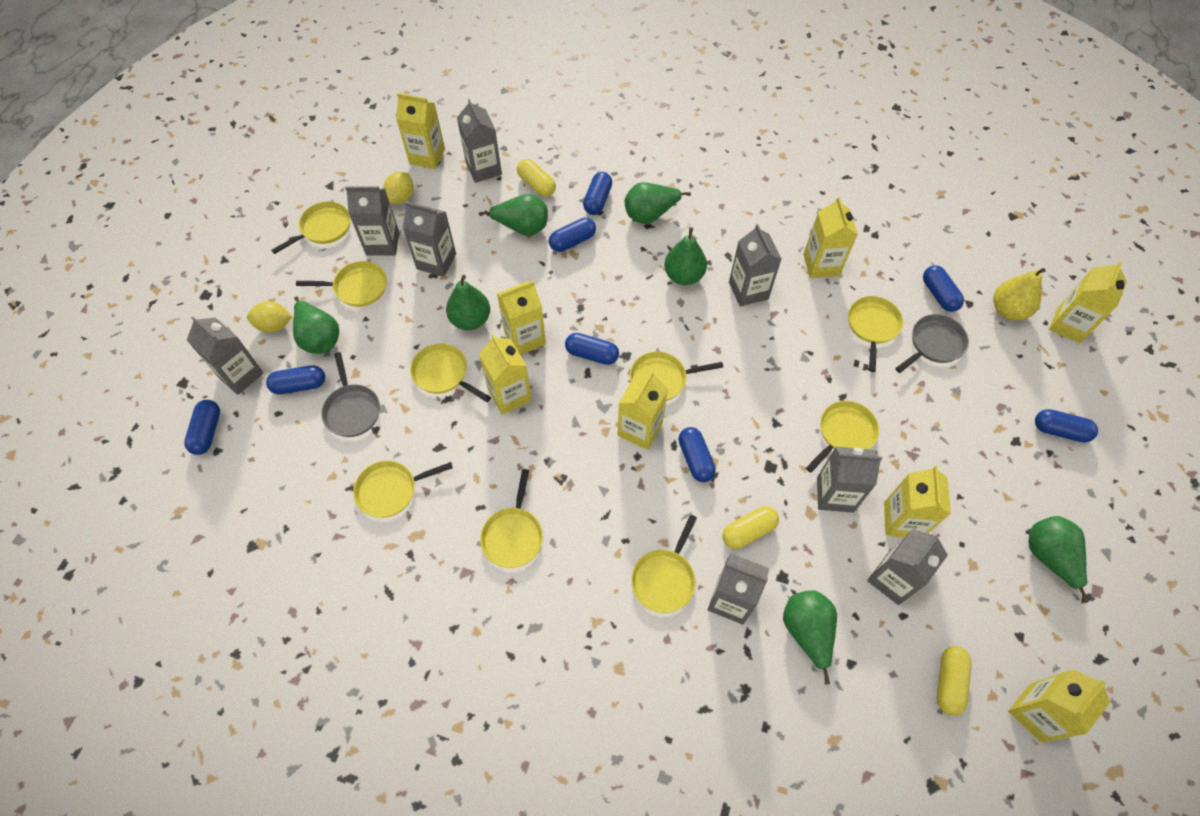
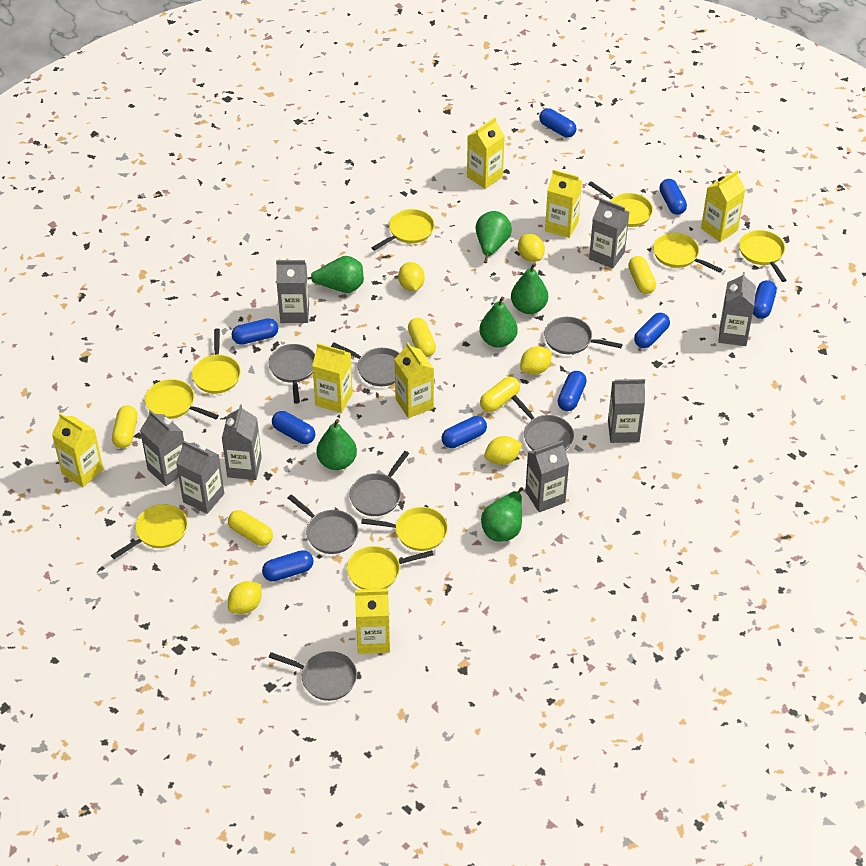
blue capsule: [184,400,220,455] [266,365,325,394] [549,218,596,252] [565,333,619,365] [583,172,612,215] [678,427,716,482] [923,265,964,312] [1035,409,1098,442] = 8 -> [232,318,278,345] [262,550,314,582] [272,411,315,444] [441,416,487,448] [539,108,576,138] [557,371,587,411] [634,313,670,348] [659,179,687,215] [753,280,777,319] = 9
green pear: [293,296,339,354] [446,275,490,330] [479,194,548,236] [625,182,691,224] [664,227,707,285] [783,590,837,685] [1028,516,1088,603] = 7 -> [307,256,364,293] [317,419,357,470] [475,211,512,263] [479,297,518,348] [481,487,523,542] [511,263,548,314] = 6
grey pan: [321,352,380,437] [895,314,969,373] = 2 -> [269,344,315,404] [269,651,357,701] [288,494,359,554] [332,343,400,386] [349,451,409,516] [511,395,574,451] [544,317,623,354] = 7
yellow capsule: [517,159,556,197] [722,506,779,549] [937,646,972,715] = 3 -> [112,405,138,448] [228,510,273,546] [408,318,436,357] [480,377,520,412] [628,256,656,294] = 5
yellow carton: [396,93,445,169] [479,335,532,415] [497,281,546,355] [618,371,668,450] [803,197,858,278] [884,466,951,538] [1008,669,1111,742] [1049,261,1127,343] = 8 -> [52,413,104,487] [312,343,353,413] [355,588,390,654] [394,342,434,418] [467,117,505,189] [545,169,582,238] [701,170,746,242] = 7
yellow lemon: [247,301,292,333] [383,172,413,204] = 2 -> [228,581,262,614] [398,262,425,291] [484,436,522,465] [518,234,545,262] [520,346,552,375] = 5
yellow pear: [993,268,1046,320] = 1 -> none = 0

